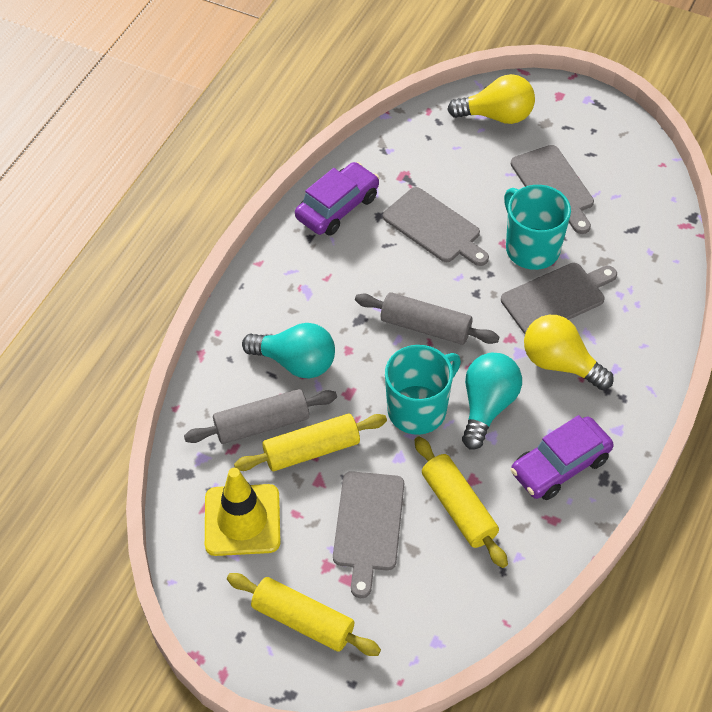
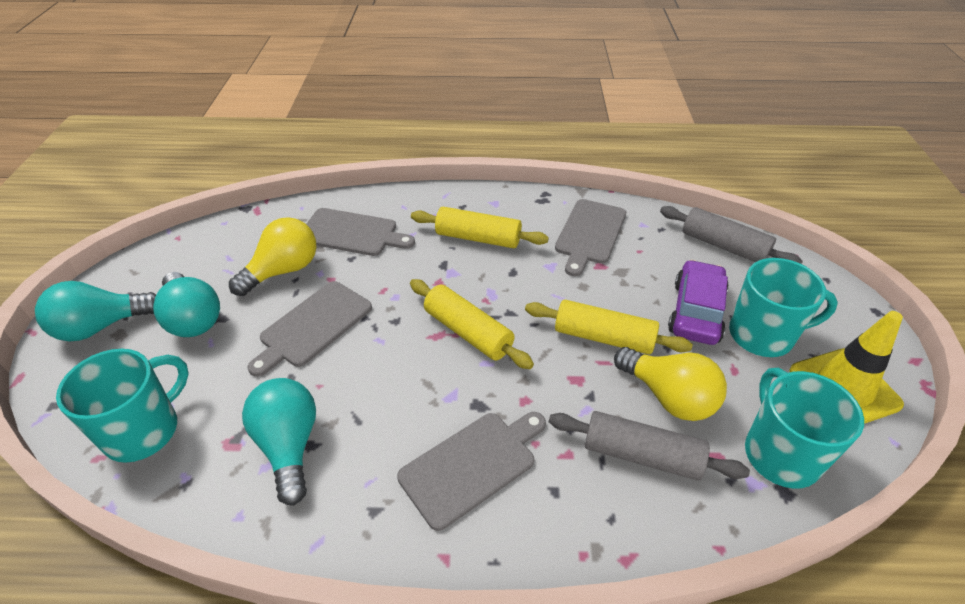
purple car: [295,162,379,236] [511,415,614,500] = 2 -> [668,260,729,345] = 1
turquoise light bulb: [242,323,335,379] [462,353,522,449] = 2 -> [35,281,156,341] [153,272,220,337] [242,378,316,505] = 3
turquoise mug: [385,345,461,435] [504,185,571,270] = 2 -> [56,349,189,463] [729,258,838,357] [745,368,864,489] = 3

